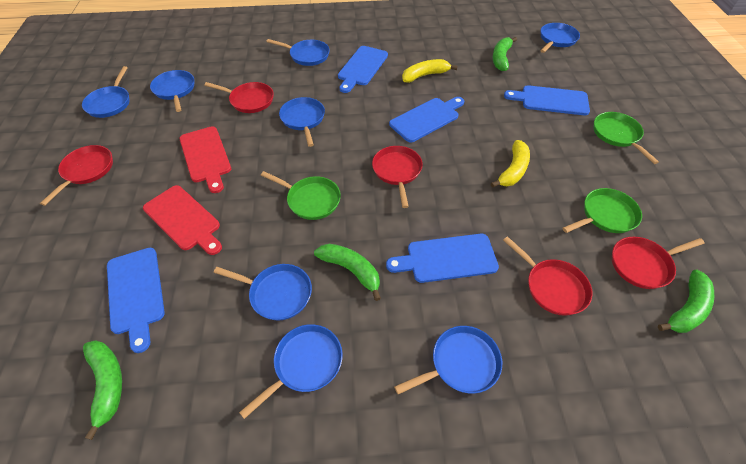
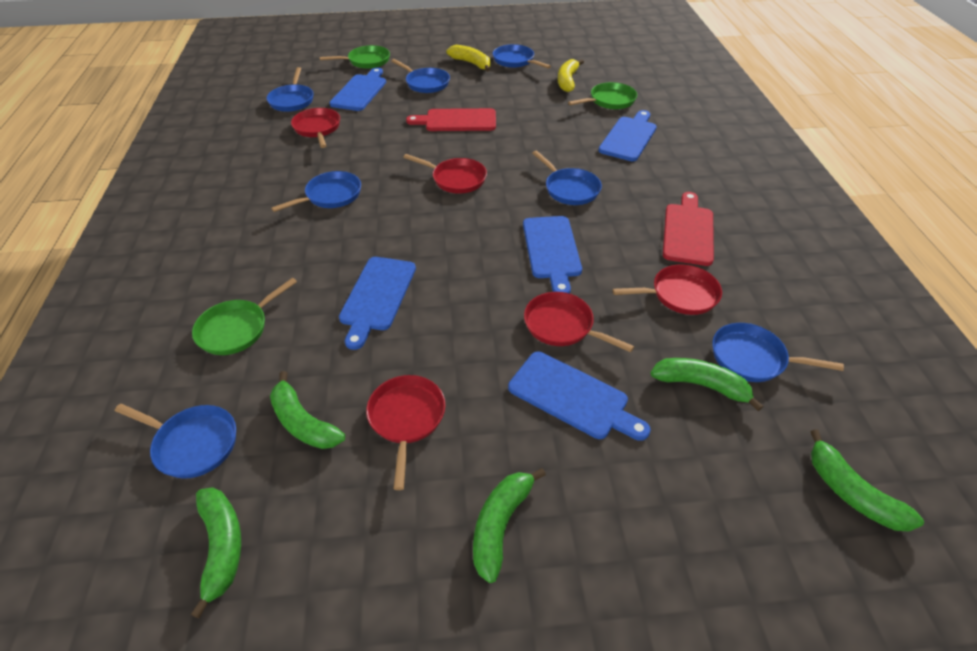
blue pan: [82,66,129,118] [150,70,194,112] [214,264,312,320] [239,324,343,419] [267,39,330,66] [279,97,325,147] [394,326,502,394] [540,23,580,53] = 8 -> [115,404,236,479] [266,67,314,112] [271,171,361,212] [391,59,450,93] [493,44,551,69] [532,151,602,205] [712,323,844,382] = 7
green banana: [83,340,122,440] [314,244,381,301] [493,37,517,71] [658,270,714,333] = 4 -> [190,487,241,618] [270,371,345,449] [473,468,546,583] [651,358,763,411] [810,429,924,532] = 5

